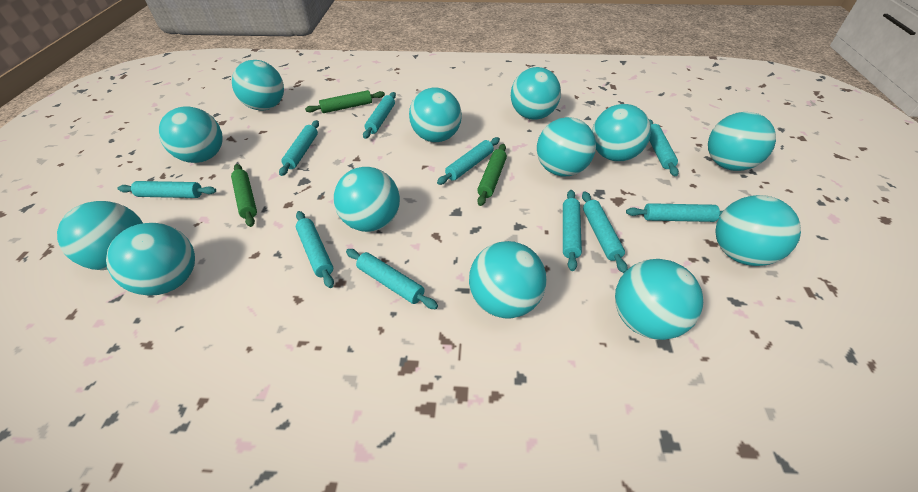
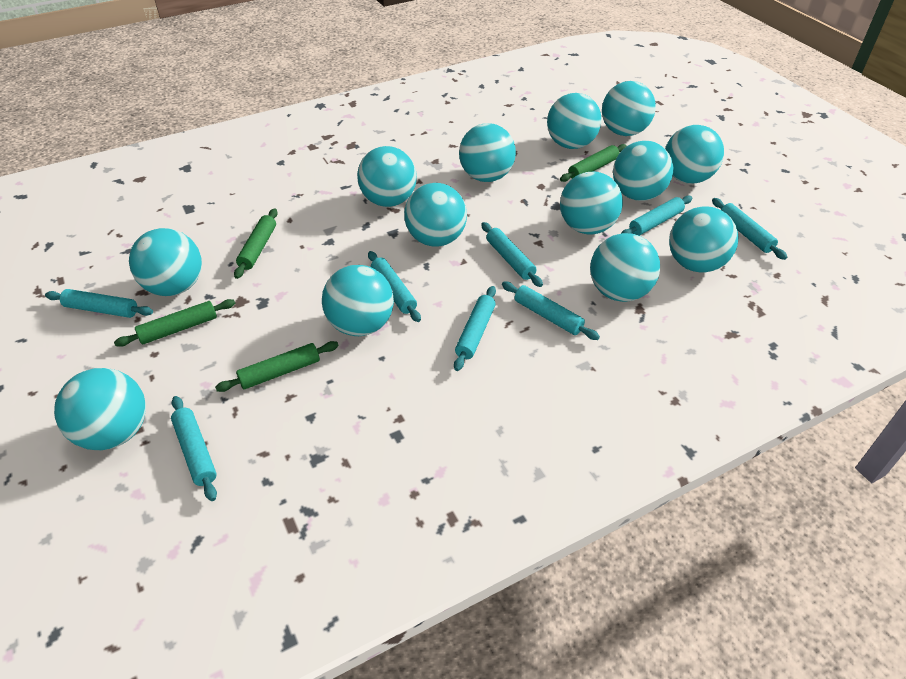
green rolling pin: [231,164,257,227] [305,90,385,113] [477,144,507,206] = 3 -> [114,299,235,347] [215,341,339,392] [234,208,278,279] [560,144,627,182] = 4
turquoise rolling pin: [118,181,216,198] [279,120,319,176] [296,211,334,288] [346,249,438,309] [363,92,396,139] [437,137,500,185] [563,190,582,271] [582,191,628,273] [626,203,724,222] [649,119,679,176] = 10 -> [45,289,153,318] [171,396,217,501] [368,251,421,322] [454,286,496,371] [481,222,543,287] [502,282,600,340] [622,196,692,236] [712,198,787,260] = 8

